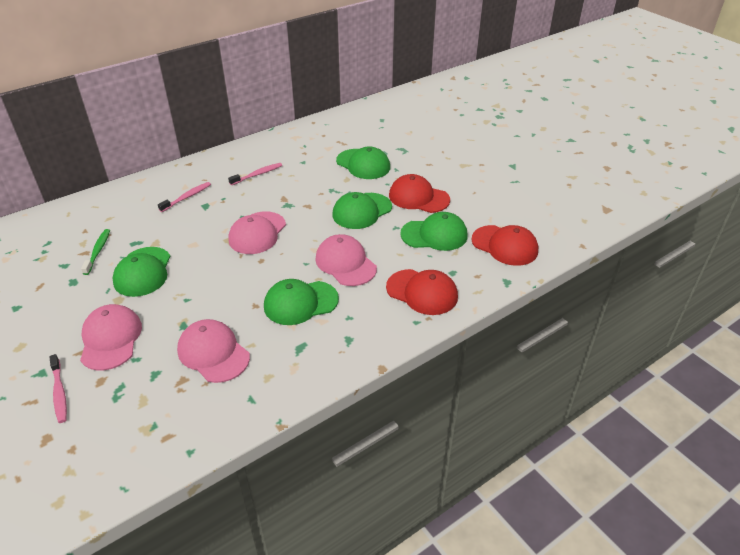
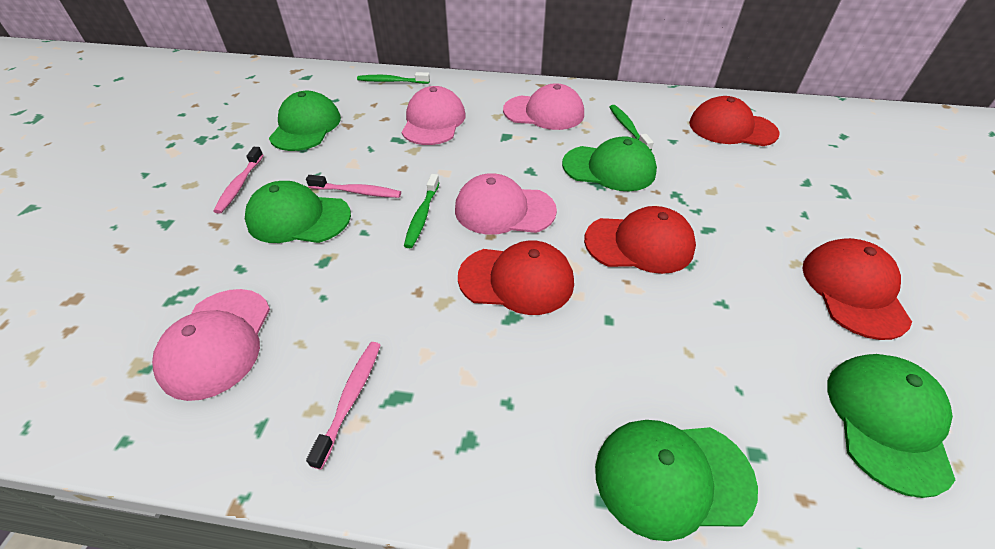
green toothbrush: [81,229,110,275] = 1 -> [357,72,430,84] [404,174,440,248] [609,105,654,150] = 3
red cap: [386,269,458,315] [389,174,450,213] [471,225,538,266] = 3 -> [458,240,574,315] [584,206,696,274] [689,96,780,146] [802,238,912,340] = 4

